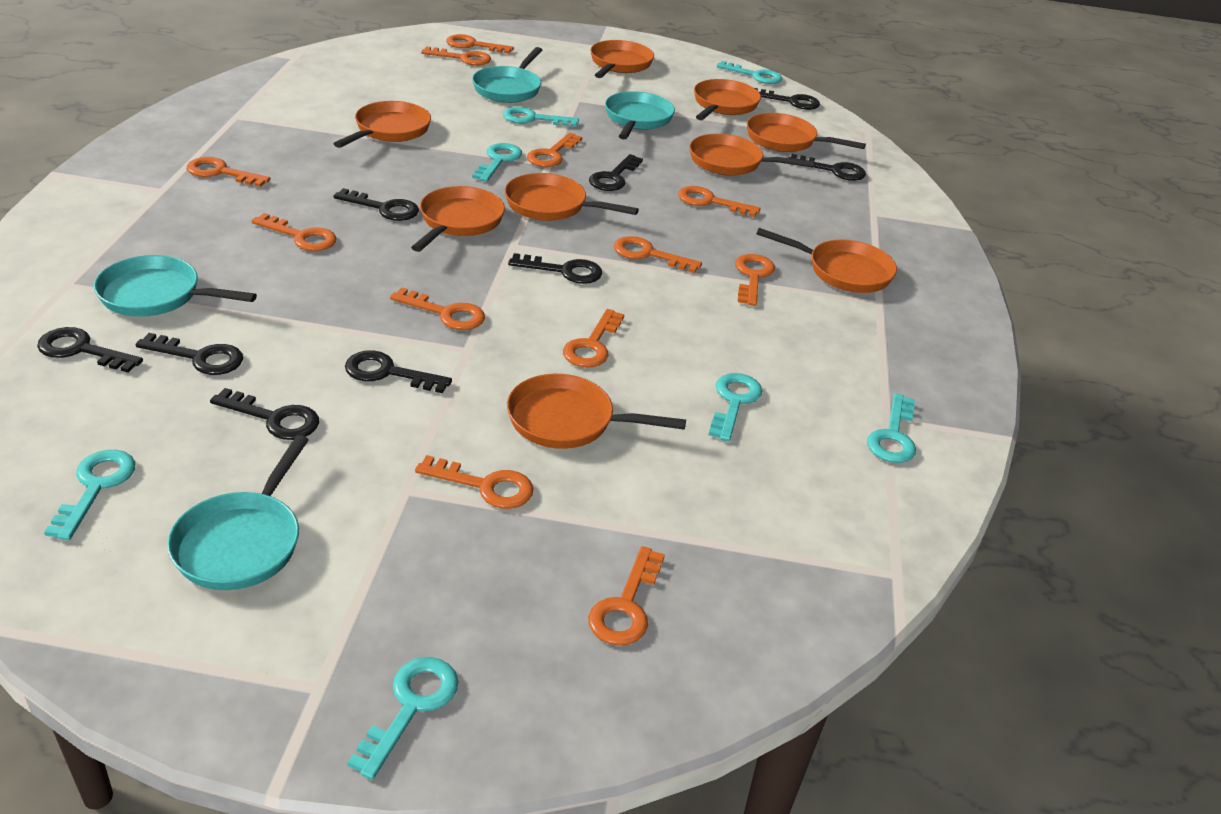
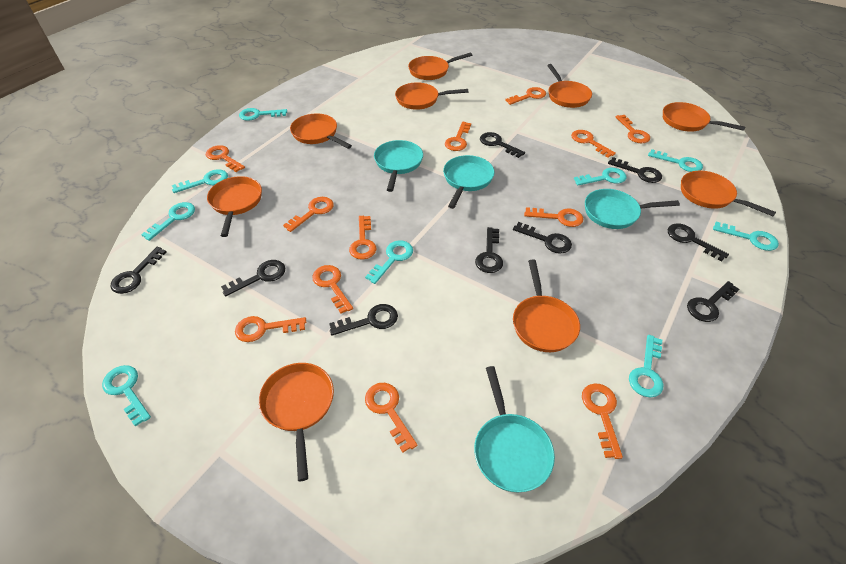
turquoise key: [44,450,135,540] [347,657,458,780] [472,143,522,182] [503,107,579,127] [709,373,762,442] [717,61,782,84] [867,393,916,463] = 7 -> [102,365,151,427] [141,202,195,241] [172,169,228,193] [239,108,287,121] [365,240,413,284] [574,168,626,185] [629,335,663,397] [648,149,703,172] [713,222,779,251] = 9

